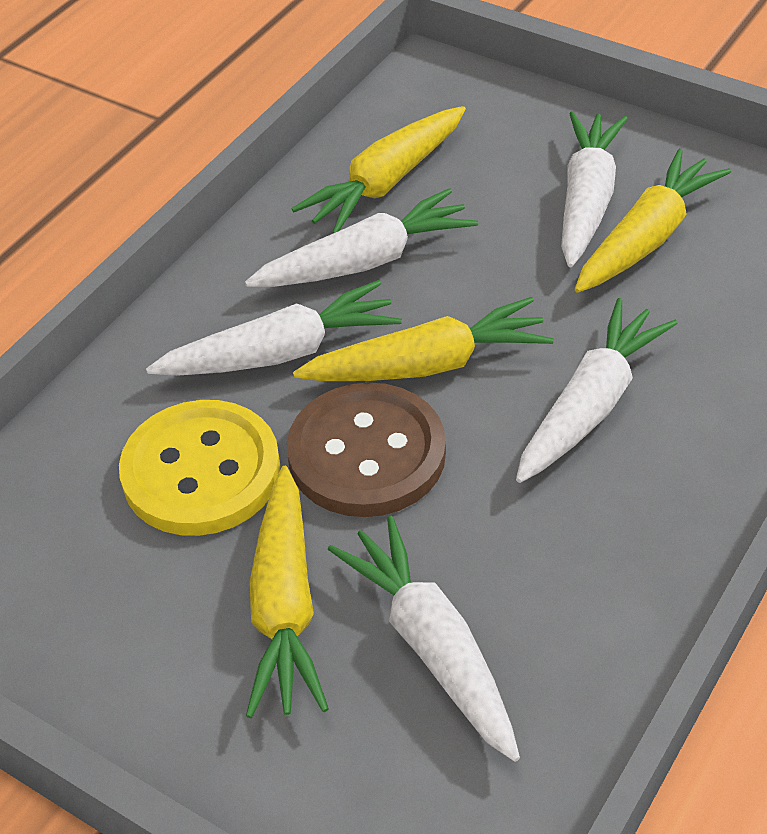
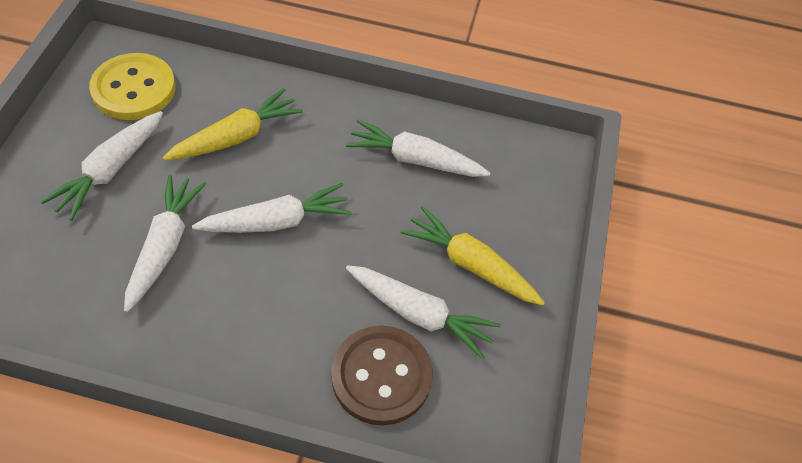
yellow carrot: [246,466,329,718] [292,106,466,233] [293,297,554,381] [575,149,731,293] = 4 -> [163,88,303,160] [401,206,545,305] = 2

